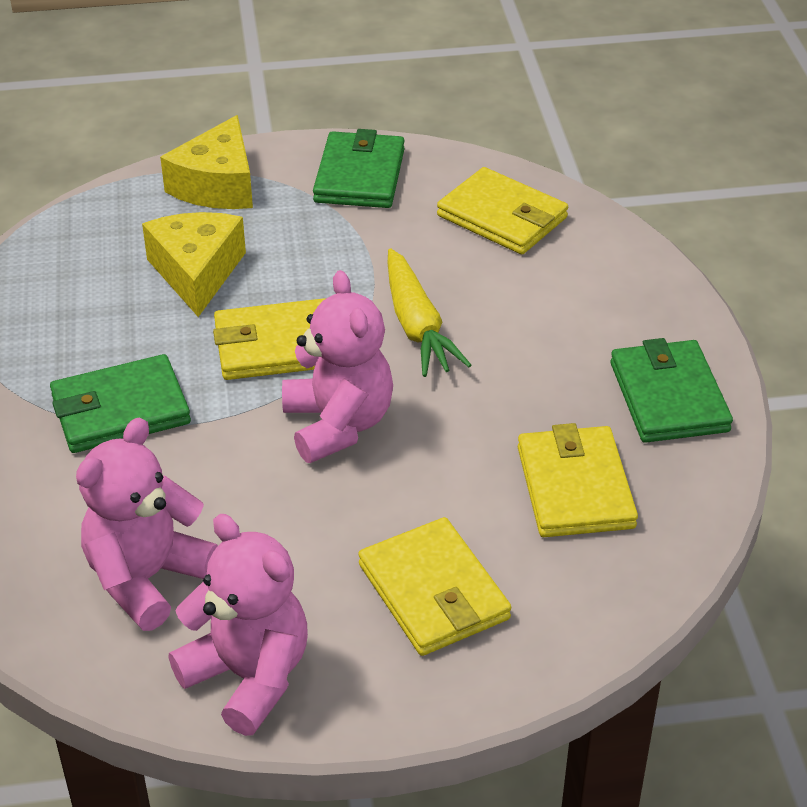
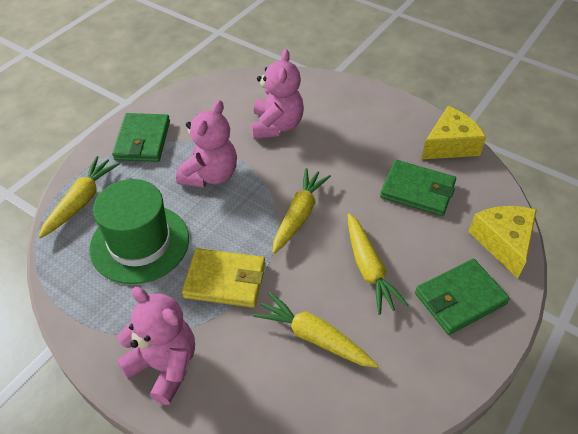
green hat: none = 0 -> [89,179,189,284] = 1
yellow carrot: [388,248,471,377] = 1 -> [39,156,119,238] [253,292,378,368] [272,168,331,254] [348,214,409,315] = 4
yellow wallet: [213,298,325,380] [358,517,511,656] [437,167,568,254] [518,423,638,537] = 4 -> [182,248,265,308] = 1

